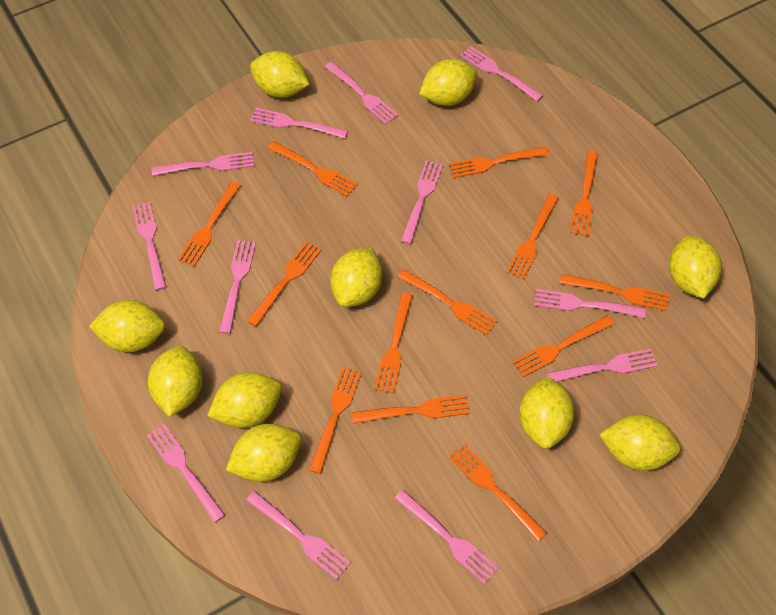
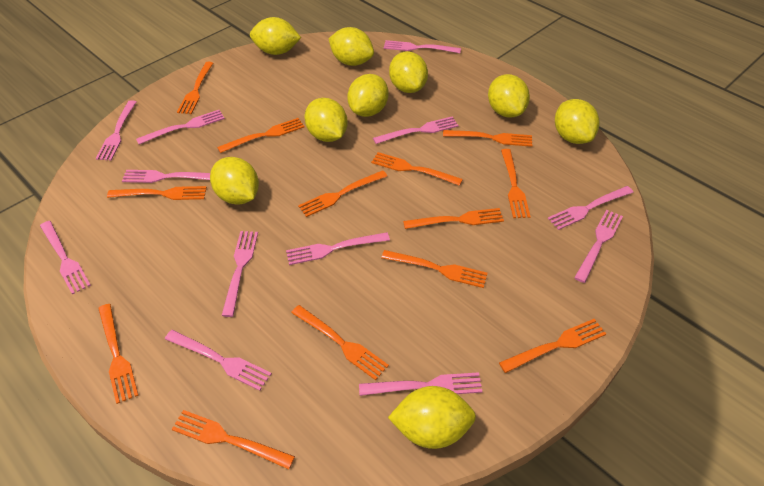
yellow lemon: [89,300,165,352] [148,346,203,417] [207,372,282,428] [226,424,301,482] [250,51,310,98] [330,248,383,307] [419,59,477,106] [519,376,575,449] [599,414,680,471] [669,236,721,299] = 10 -> [210,157,259,205] [250,17,301,55] [304,98,348,142] [329,27,374,66] [347,74,388,117] [388,386,476,449] [389,51,428,93] [488,74,530,118] [555,99,599,144] = 9

